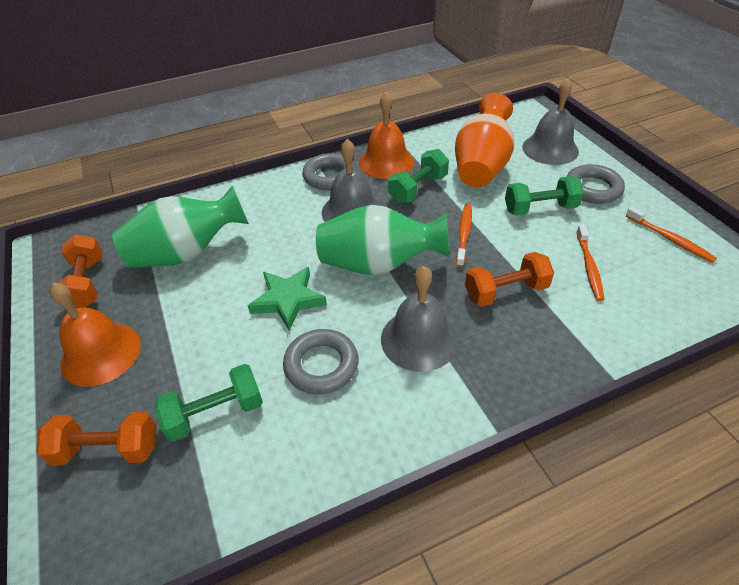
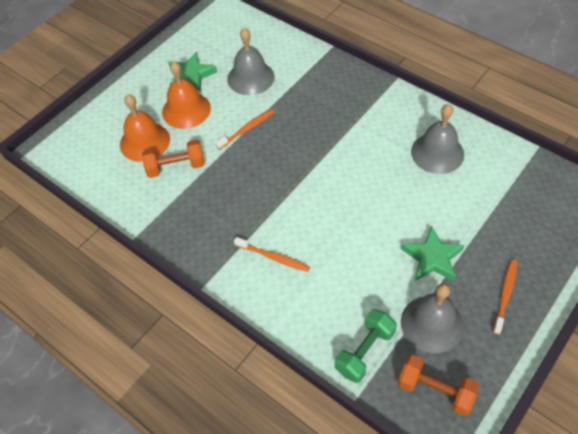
green dumbbell: [155,364,263,441] [388,149,449,203] [505,176,584,216] = 3 -> [335,309,397,383] = 1
green star: [248,267,327,331] = 1 -> [168,52,217,92] [401,226,464,282] = 2
green vase: [112,186,249,268] [316,205,449,275] = 2 -> none = 0
grey ring: [283,329,358,394] [302,153,356,190] [566,164,625,204] = 3 -> none = 0
orange dumbbell: [36,412,156,466] [58,235,103,308] [465,252,554,307] = 3 -> [142,140,205,178] [398,355,479,416] = 2
orange vase: [455,93,514,187] = 1 -> none = 0

